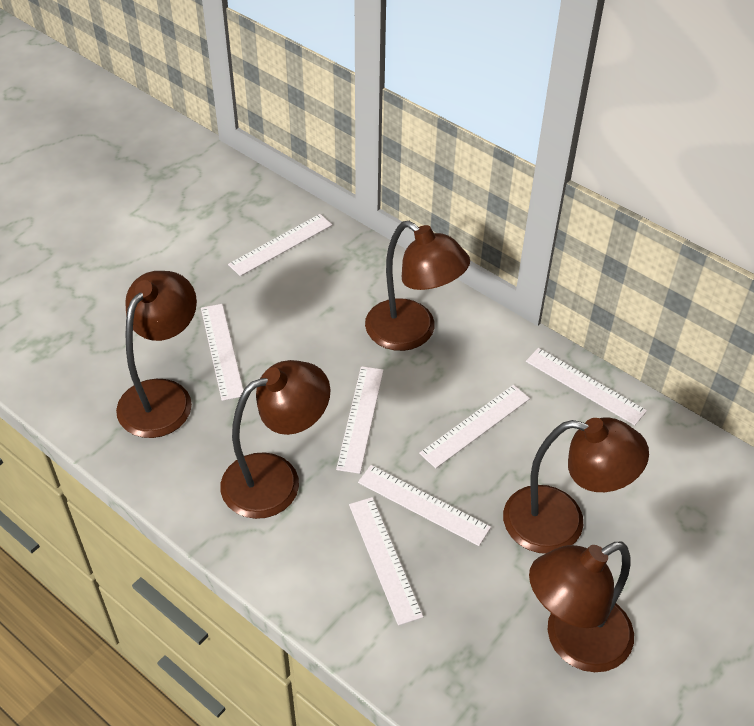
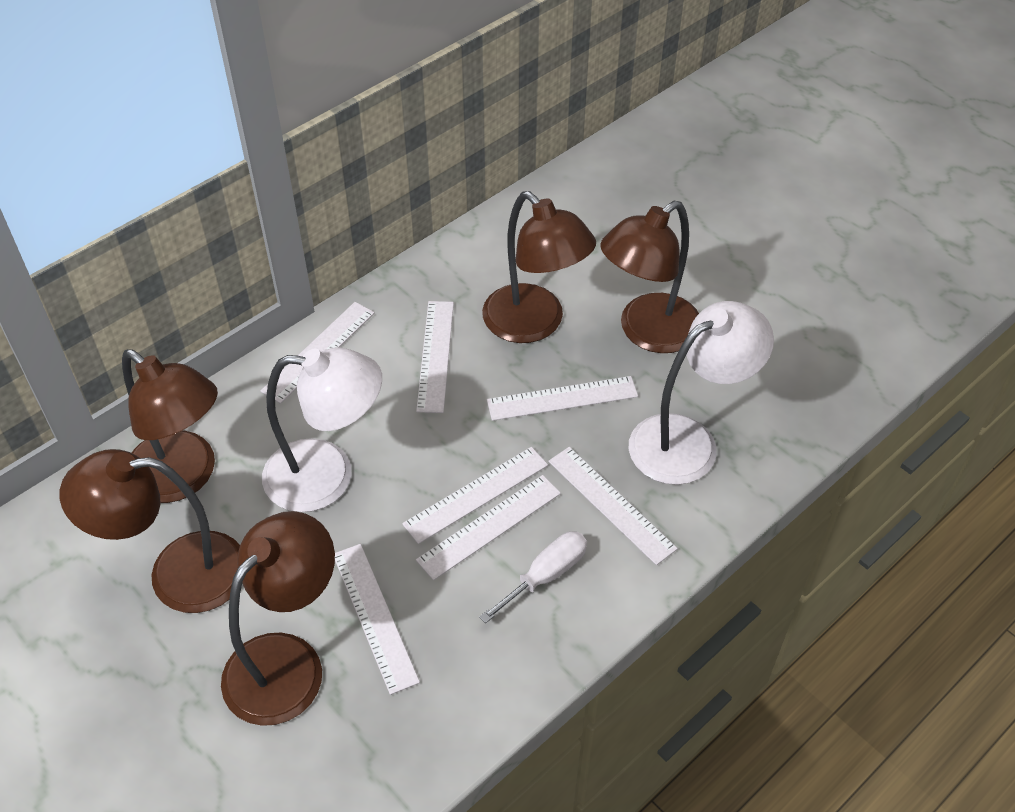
white lamp: none = 0 -> [262,348,382,512] [629,301,774,485] = 2
white screwdriver: none = 0 -> [479,531,587,623] = 1

